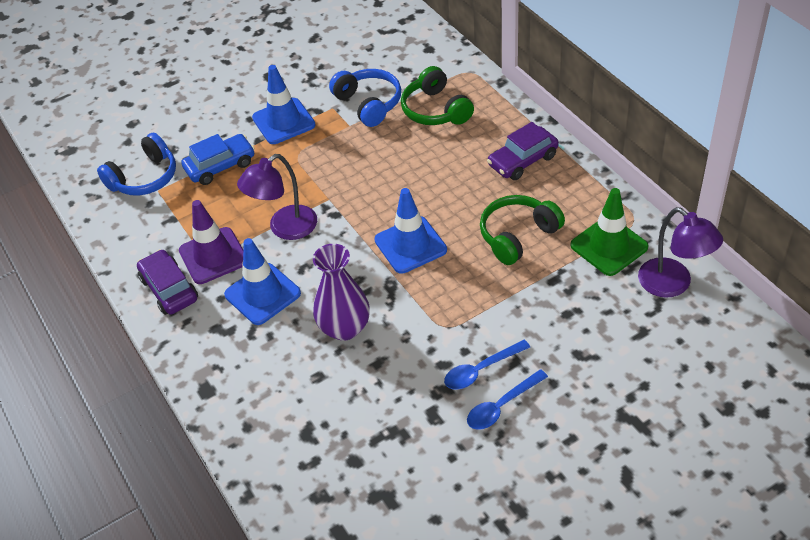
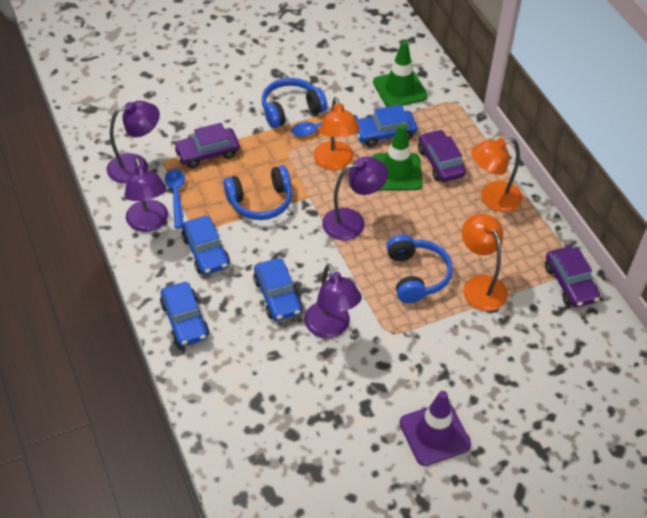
blue car: [181,134,255,185] = 1 -> [160,282,209,346] [182,216,230,275] [253,259,303,321] [356,105,417,147] = 4
blue headphones: [97,133,176,196] [329,69,401,127] = 2 -> [223,165,292,220] [262,78,327,128] [386,235,453,303] = 3
blue traffic cone: [224,238,301,325] [252,65,316,144] [375,188,447,274] = 3 -> none = 0
green headphones: [401,66,474,125] [480,195,565,265] = 2 -> none = 0
green traffic cone: [570,188,648,276] = 1 -> [373,41,428,107] [373,124,423,191] = 2
orange lamp: none = 0 -> [314,97,360,170] [462,214,508,311] [471,138,522,212] = 3
purple car: [137,249,198,315] [487,122,559,180] = 2 -> [173,123,240,168] [418,129,466,182] [545,247,600,308] = 3
purple lamp: [237,154,317,240] [638,207,723,298] = 2 -> [107,101,160,184] [125,158,168,232] [304,264,362,338] [322,157,388,240] = 4
purple vase: [313,244,370,341] = 1 -> none = 0

